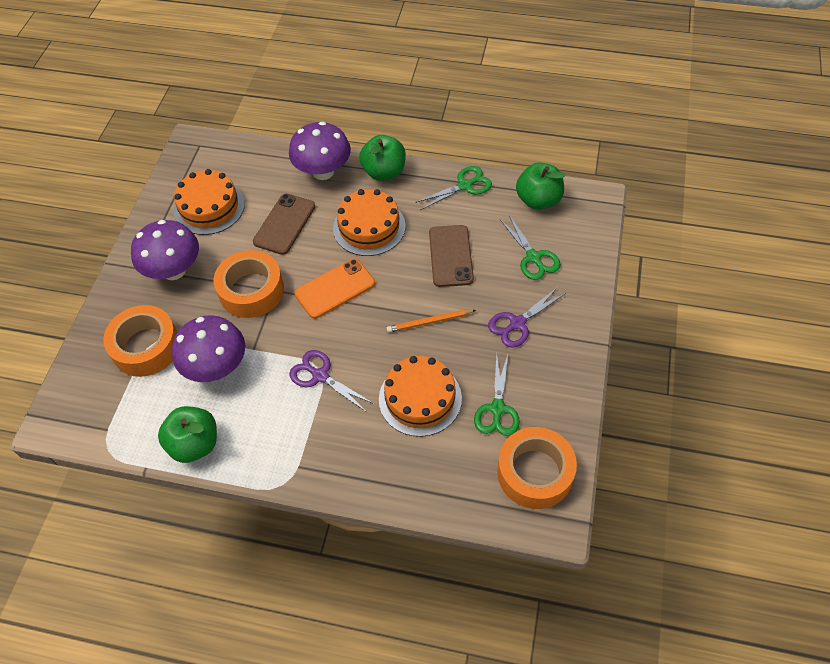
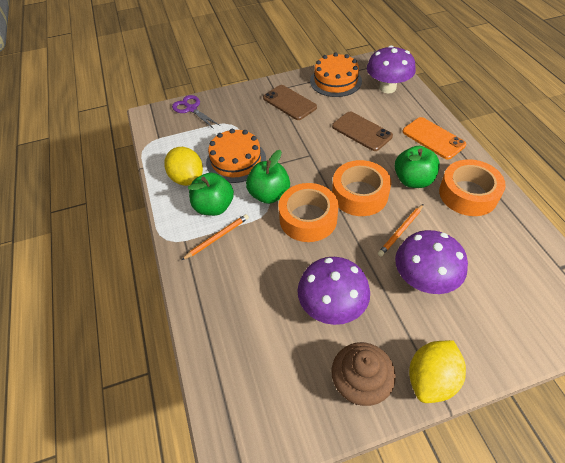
brown cupcake: none = 0 -> [331,342,396,406] = 1
green scissors: [415,166,492,210] [474,353,520,436] [500,215,561,280] = 3 -> none = 0
orange cake: [174,169,245,235] [333,189,406,256] [379,356,462,437] = 3 -> [206,129,266,183] [310,53,362,97] = 2
orange pencil: [386,310,476,333] = 1 -> [182,214,249,260] [378,204,423,257] = 2
purple scissors: [289,350,374,411] [488,287,566,347] = 2 -> [172,95,220,129] = 1
yellow lemon: none = 0 -> [164,147,203,186] [409,340,466,403] = 2

